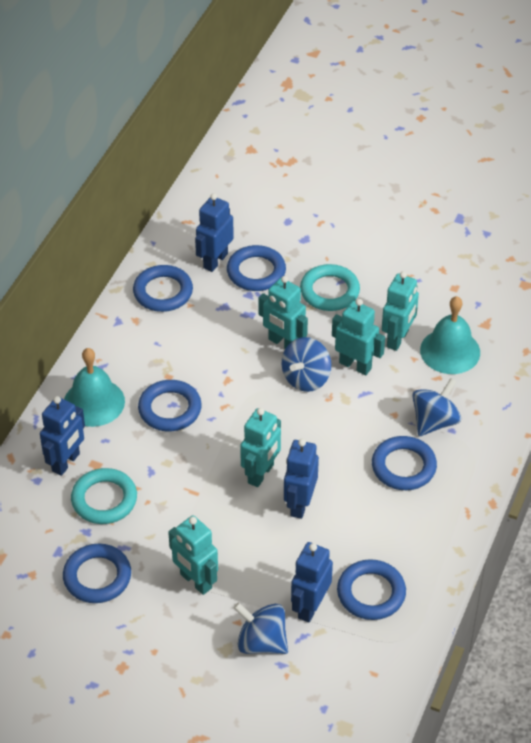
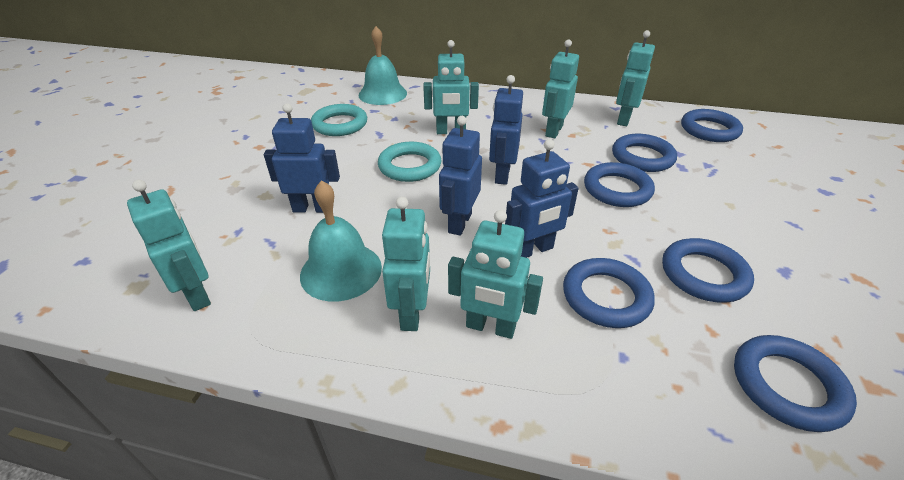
blue spinning top: [234,602,288,654] [282,337,331,392] [412,378,461,436] = 3 -> none = 0
turquoise robot: [168,515,218,595] [240,408,281,487] [258,276,308,349] [332,299,385,375] [382,271,419,351] = 5 -> [127,180,211,311] [382,197,430,331] [423,40,479,134] [448,210,543,339] [542,39,579,138] [616,30,655,126] = 6

